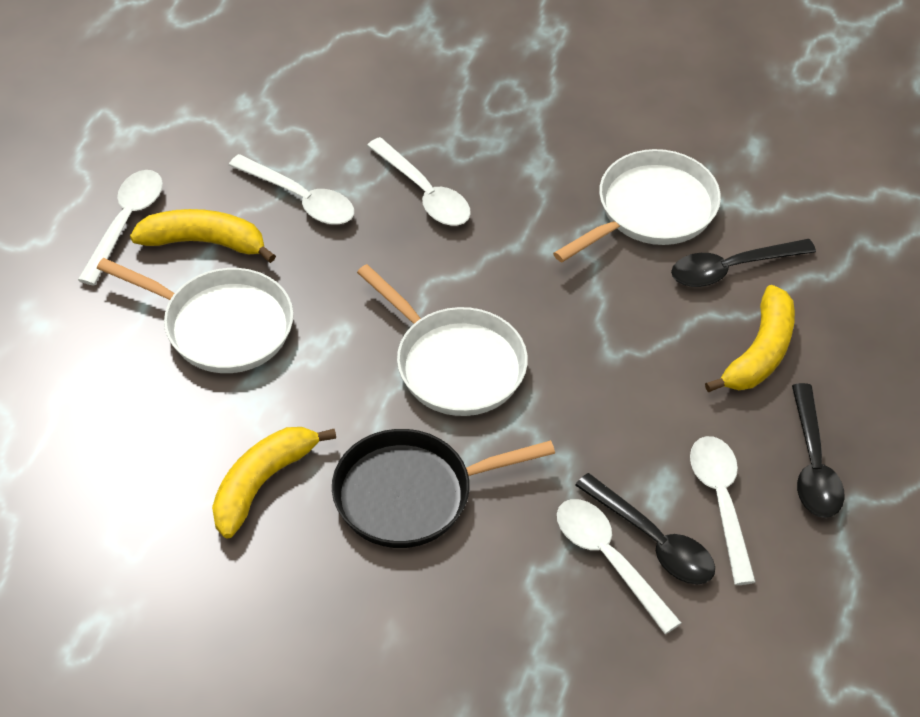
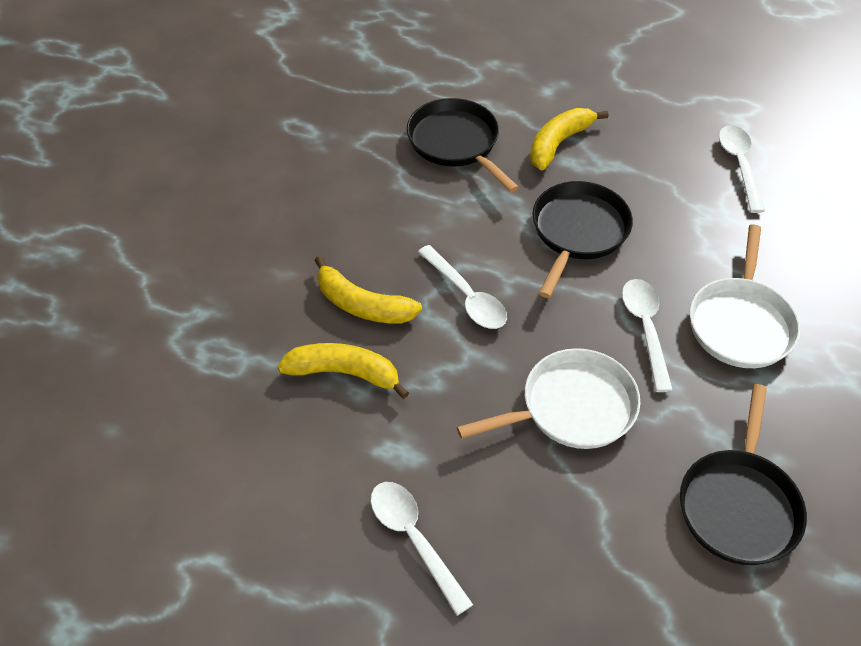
black pan: [332,429,555,548] = 1 -> [407,98,519,193] [532,181,633,298] [680,384,807,565] = 3
black spoon: [575,473,715,585] [671,239,816,287] [792,383,845,518] = 3 -> none = 0
white pan: [97,258,293,373] [357,264,528,416] [553,149,721,262] = 3 -> [457,348,640,449] [690,224,800,368] = 2
white spoon: [78,170,163,285] [229,154,354,225] [367,137,471,226] [557,499,682,634] [690,436,756,585] = 5 -> [370,482,473,616] [418,245,507,329] [622,279,673,392] [719,125,765,213] = 4

